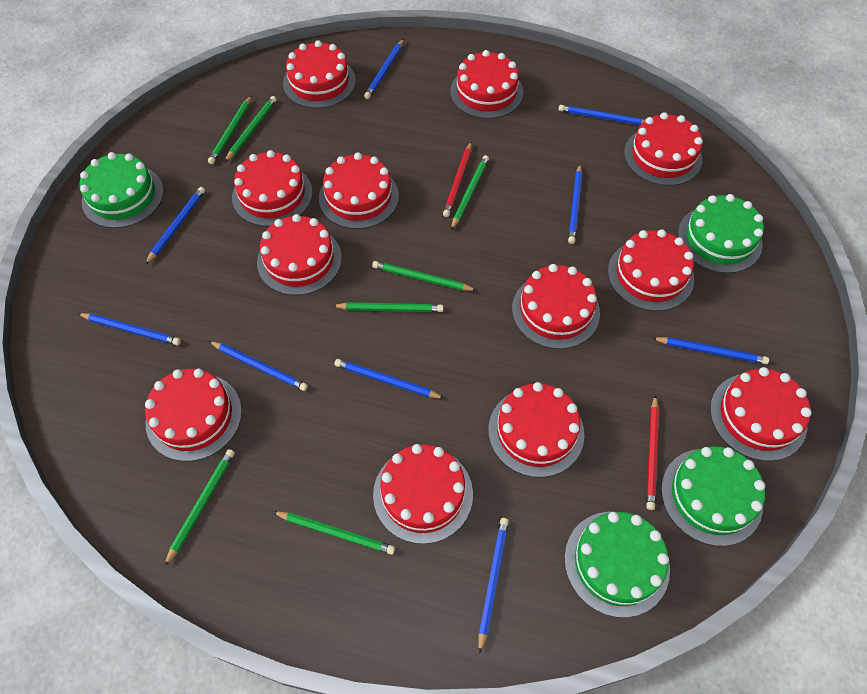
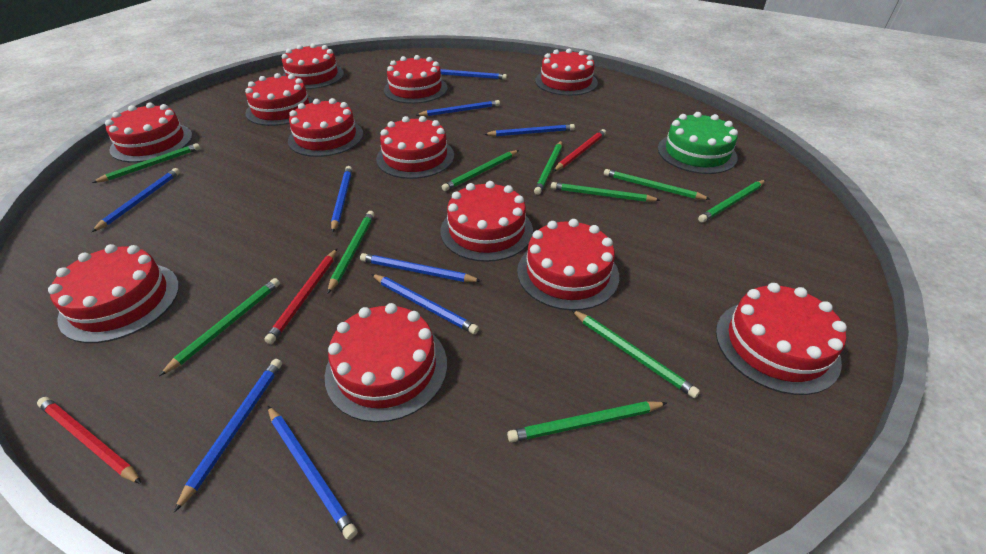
green cake: [80,152,164,228] [564,512,670,618] [661,447,765,546] [678,194,764,273] = 4 -> [658,112,738,174] = 1
green pencil: [164,449,235,567] [208,95,252,164] [225,96,277,162] [272,511,395,555] [333,302,443,312] [372,261,477,291] [451,155,489,230] = 7 -> [92,143,200,183] [159,278,280,376] [327,211,375,294] [442,150,519,191] [507,401,667,442] [534,141,562,195] [551,182,660,202] [572,310,700,398] [604,169,710,200] [698,180,766,223] = 10
red pencil: [443,142,472,217] [646,395,659,510] = 2 -> [37,397,142,484] [264,249,337,344] [553,129,606,172] = 3

